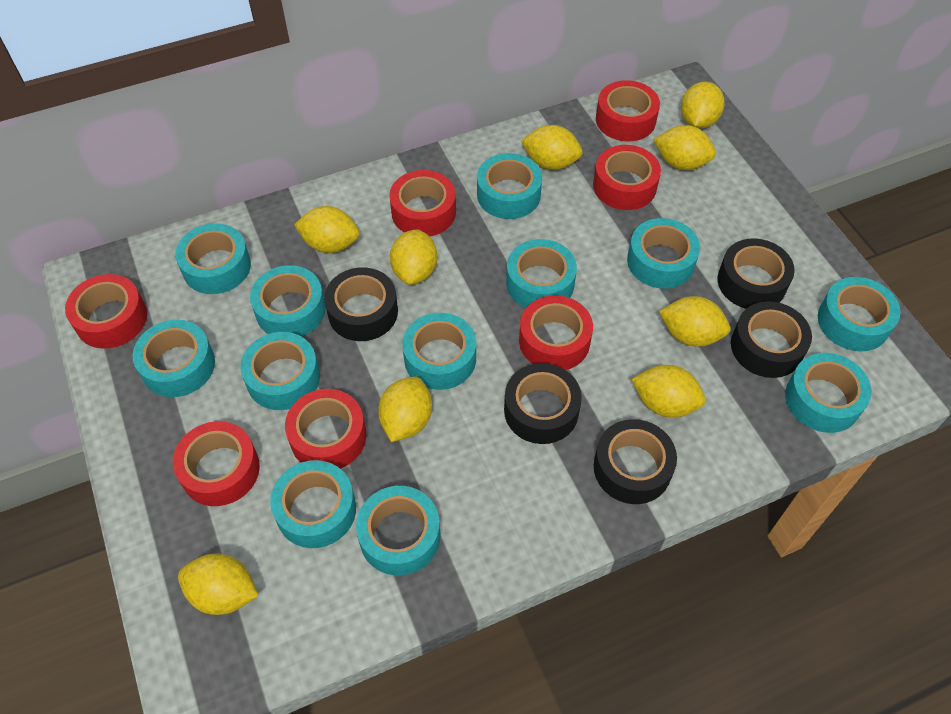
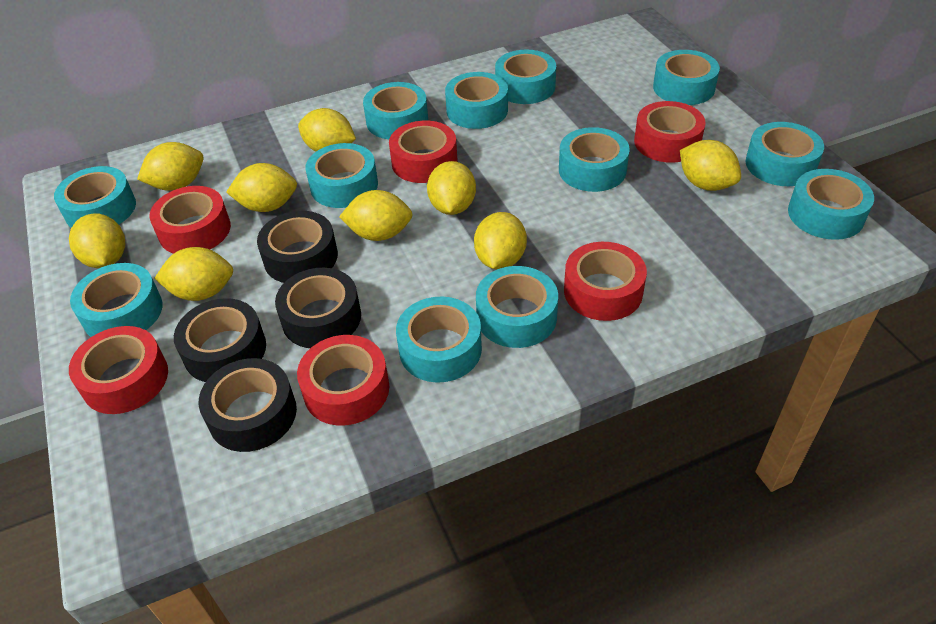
black tape: [324,267,398,341] [504,363,582,444] [594,419,677,504] [718,238,795,309] [731,301,812,378] = 5 -> [174,298,266,382] [199,358,297,452] [257,211,338,283] [275,268,361,348] = 4
red tape: [65,274,147,349] [173,421,260,506] [285,389,366,469] [389,170,456,236] [519,295,593,370] [593,145,661,210] [596,80,660,141] = 7 -> [69,326,168,414] [149,186,231,254] [297,335,389,426] [389,121,458,183] [564,242,647,321] [634,101,706,163] = 6

